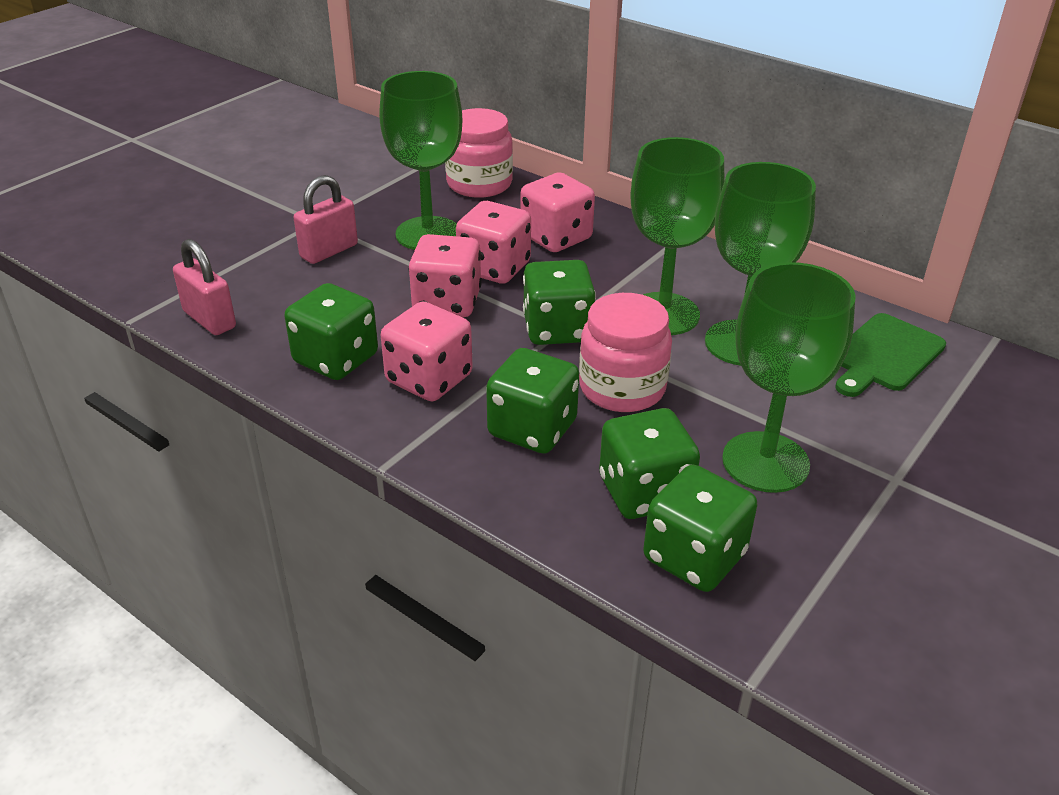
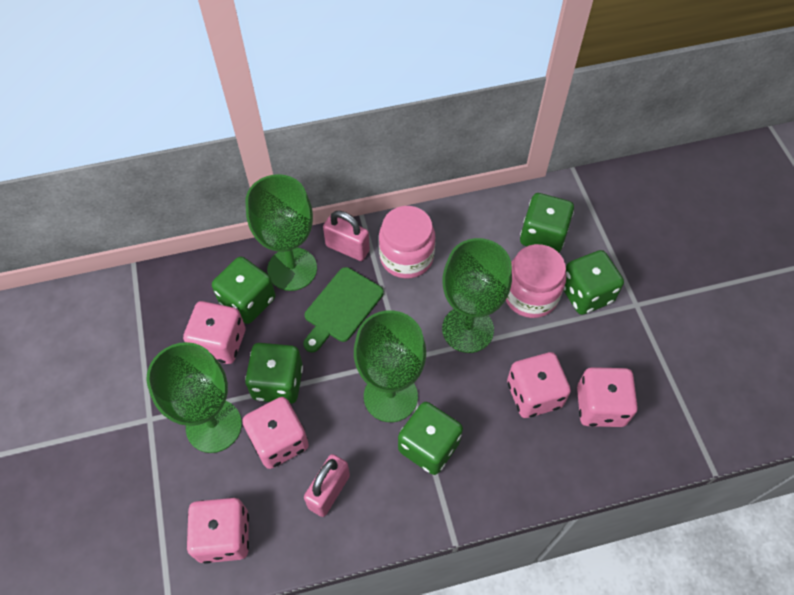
pink dice: [381,301,473,401] [409,234,482,317] [456,201,531,284] [520,172,595,252] = 4 -> [183,301,245,364] [187,498,249,564] [242,397,309,469] [507,352,571,418] [577,367,638,427] = 5

